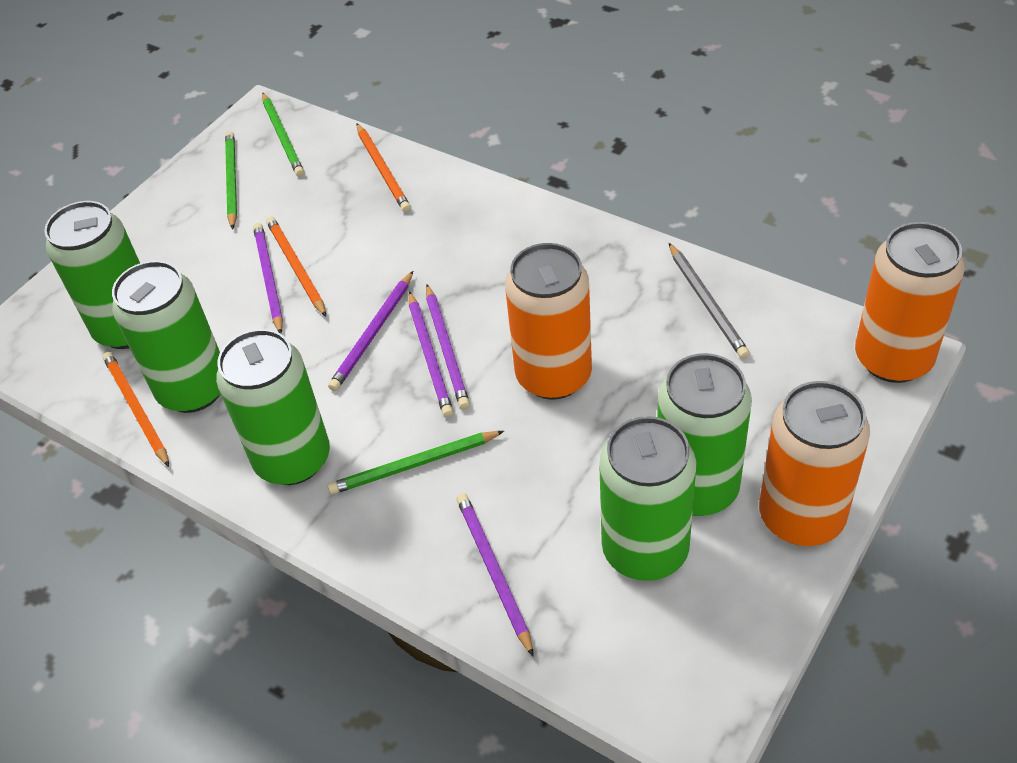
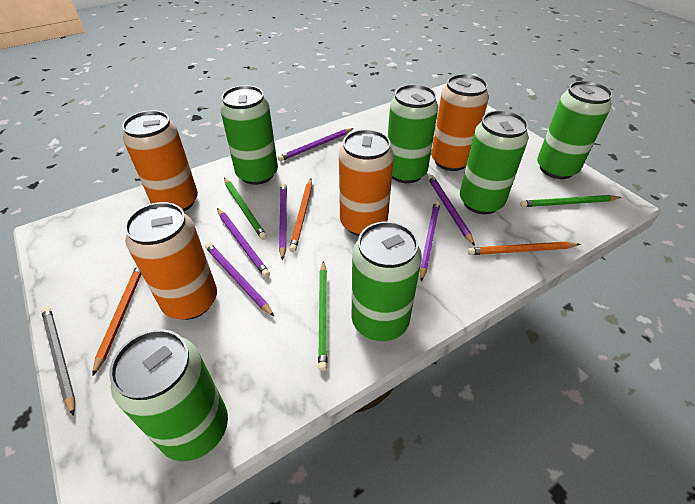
green can: [44,201,140,349] [112,261,221,413] [216,329,330,485] [599,416,696,581] [657,353,752,516] = 5 -> [109,329,228,461] [220,85,278,185] [352,221,422,341] [388,84,438,183] [460,110,529,214] [537,81,613,179] = 6
orange can: [505,243,592,400] [759,381,870,546] [855,222,965,383] = 3 -> [122,110,198,212] [125,202,217,320] [339,129,394,236] [431,74,489,171] = 4
purple pencil: [253,223,283,333] [328,271,413,391] [409,291,453,417] [426,284,470,409] [456,493,534,657] = 5 -> [205,243,274,317] [217,208,270,277] [278,128,354,161] [279,183,287,261] [420,201,440,282] [428,175,475,246] = 6

